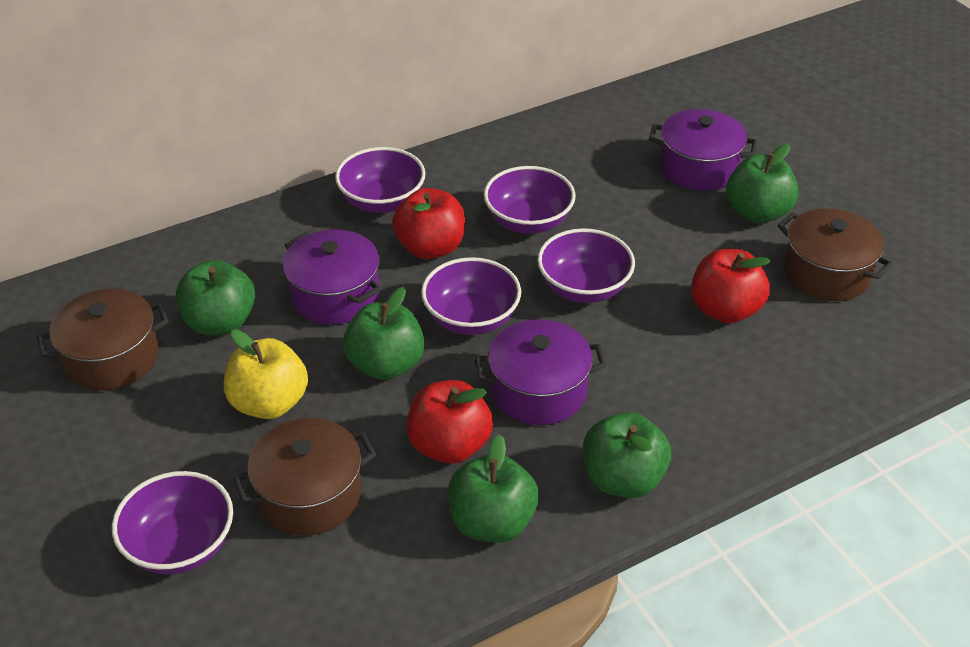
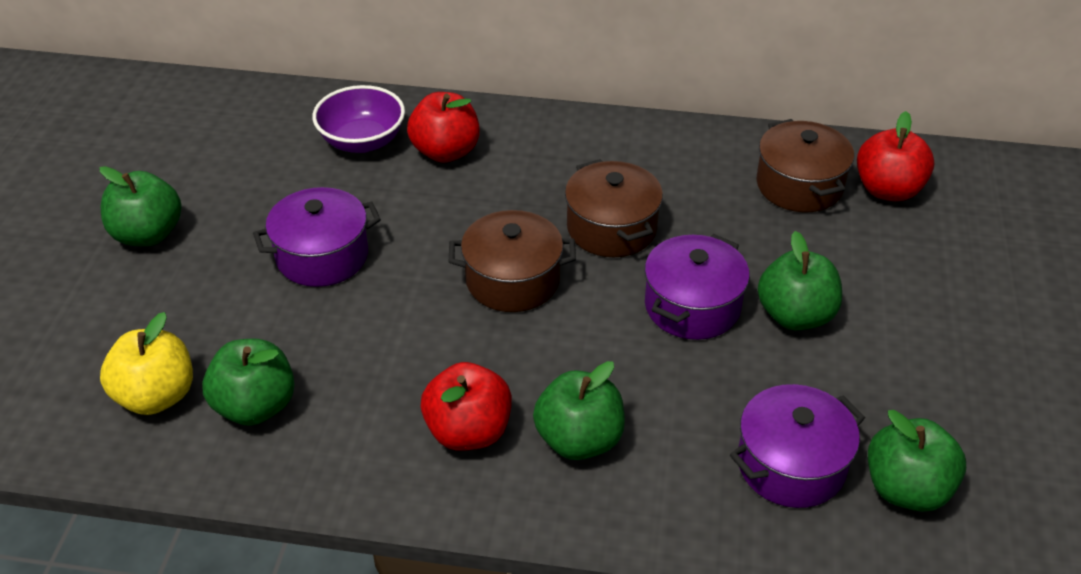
purple bowl: [112,471,233,574] [335,147,425,213] [421,257,521,335] [484,166,575,234] [537,228,635,303] = 5 -> [312,85,405,153] = 1

